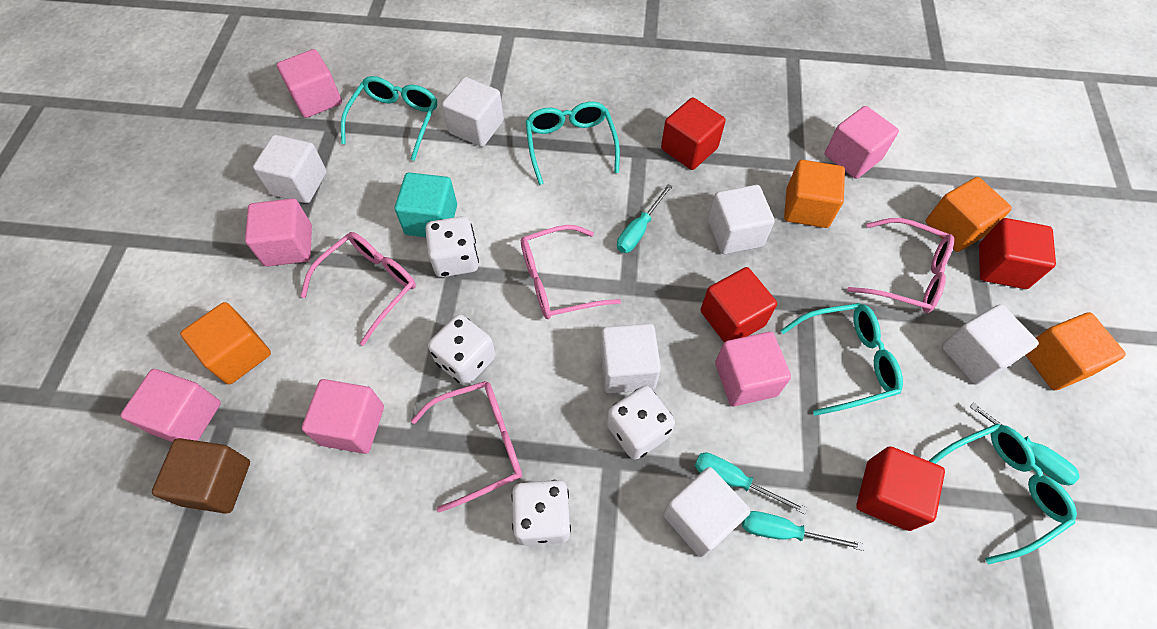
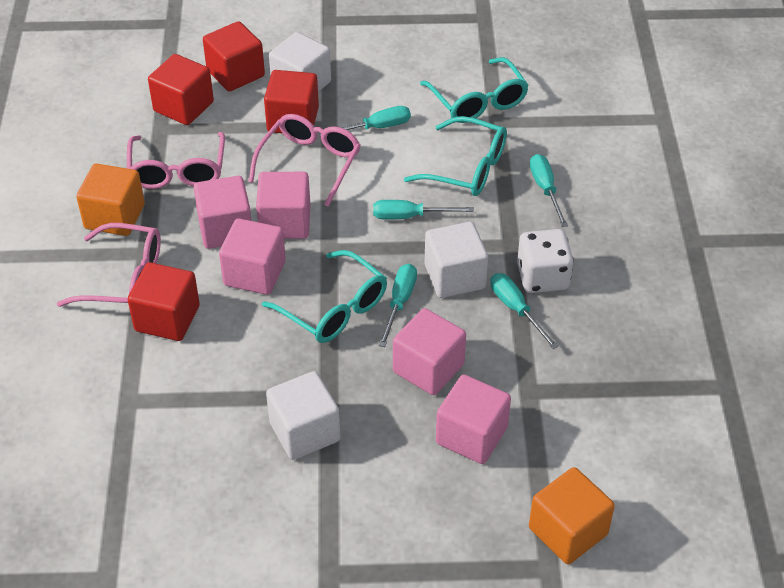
brown cube: [152,438,250,514] = 1 -> none = 0
orange cube: [180,302,271,385] [784,160,845,228] [926,177,1012,252] [1026,312,1126,390] = 4 -> [76,163,145,236] [529,467,615,564] = 2
pink cube: [121,369,221,442] [245,198,312,267] [277,49,342,118] [302,379,384,454] [715,332,791,406] [825,106,899,179] = 6 -> [194,176,252,249] [219,218,286,295] [256,172,310,239] [393,308,466,395] [436,375,511,464] = 5
pink glasses: [300,232,416,346] [411,381,522,513] [521,225,621,319] [847,218,954,313] = 4 -> [57,223,161,307] [127,132,225,189] [248,114,361,207] = 3
turquoise cube: [395,172,457,237] = 1 -> none = 0
turquoise glasses: [341,76,437,161] [525,102,620,185] [780,303,903,416] [929,424,1077,565] = 4 -> [262,250,387,343] [404,116,507,196] [420,57,529,123] = 3
turquoise screwdriver: [617,184,673,253] [695,453,807,514] [742,511,864,551] [970,402,1080,486] = 4 -> [319,106,411,137] [373,200,474,220] [379,264,417,347] [491,273,559,349] [530,154,568,227] = 5
white cube: [253,135,327,203] [442,77,504,147] [600,323,661,393] [663,467,751,557] [708,185,775,254] [942,304,1039,385] = 6 -> [266,371,341,460] [269,32,331,92] [425,222,488,298] = 3
white dice: [425,216,479,277] [428,314,496,386] [512,480,571,546] [607,386,675,460] = 4 -> [517,229,574,293] = 1

